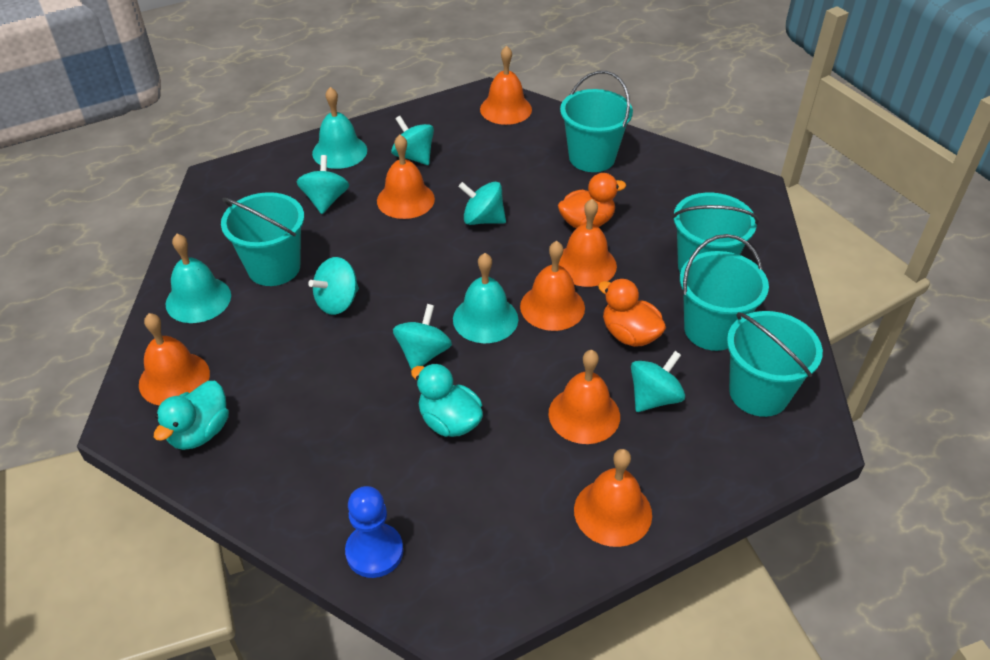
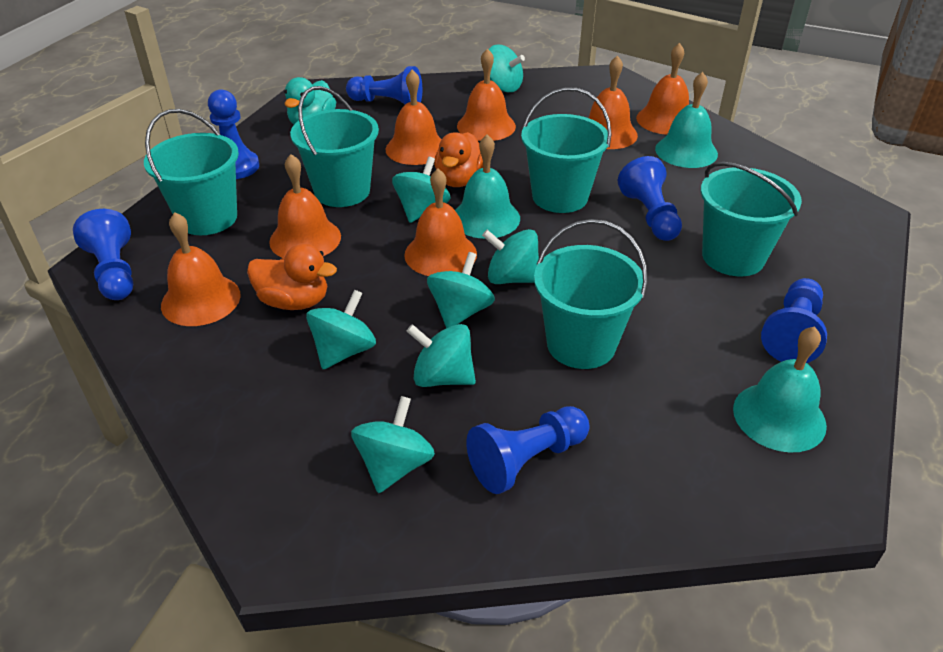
blue pawn: [345,486,403,578] = 1 -> [73,209,133,300] [208,89,259,179] [346,66,422,104] [466,406,590,494] [618,156,682,241] [761,278,827,363] = 6
turquoise duck: [154,381,229,450] [411,363,483,437] = 2 -> [284,77,336,124] = 1
turquoise spinning top: [297,155,349,214] [308,257,359,315] [391,116,434,165] [393,304,452,370] [458,181,506,225] [631,351,685,412] = 6 -> [306,290,376,369] [351,396,435,493] [392,157,450,223] [406,324,476,387] [427,252,495,328] [482,229,539,284] [489,45,525,92] = 7

